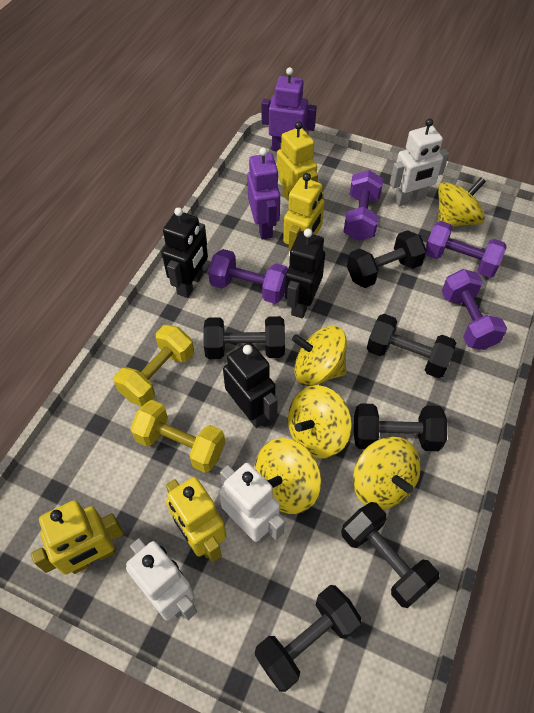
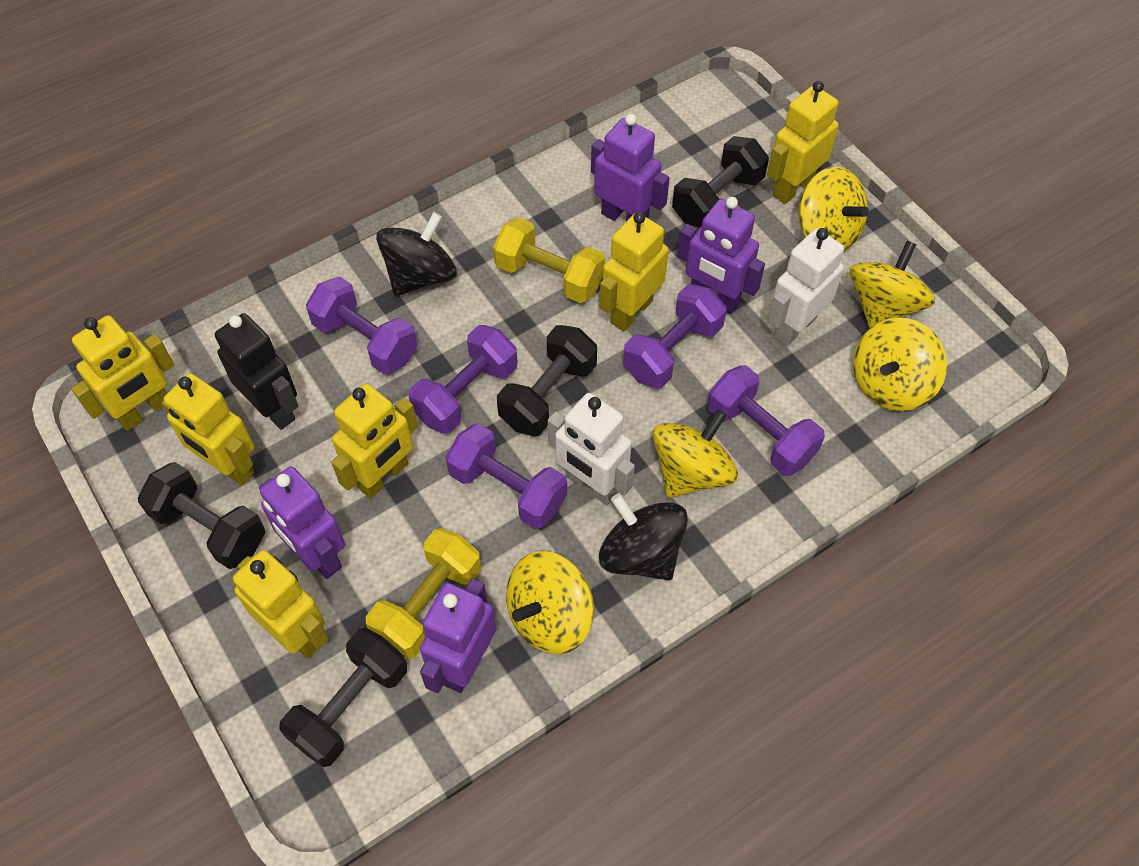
black dumbbell: [203,316,285,359] [255,585,362,692] [342,502,440,608] [347,230,427,288] [354,403,447,451] [367,314,456,378] = 6 -> [138,462,265,569] [280,628,407,767] [497,325,597,436] [672,136,769,227] = 4
black robot: [162,207,208,298] [223,342,278,428] [285,229,325,318] = 3 -> [215,313,298,430] = 1
black spinning top: none = 0 -> [376,212,457,296] [599,493,688,580] = 2
purple dumbbell: [208,249,288,304] [344,170,383,241] [426,221,507,278] [442,269,507,350] = 4 -> [306,277,418,374] [409,325,517,433] [446,423,567,529] [623,284,727,388] [707,365,825,476] = 5
purple robot: [247,148,280,239] [261,67,317,151] = 2 -> [259,466,345,579] [420,578,496,693] [591,114,670,221] [677,197,765,314] = 4
white robot: [126,538,197,621] [219,463,285,544] [390,119,449,207] = 3 -> [548,393,635,505] [768,228,844,346] = 2
yellow robot: [31,500,124,575] [166,477,226,562] [277,121,318,201] [283,173,325,260] = 4 -> [71,315,174,431] [162,373,255,485] [233,550,329,658] [331,383,418,499] [599,212,669,331] [767,81,839,204] = 6

